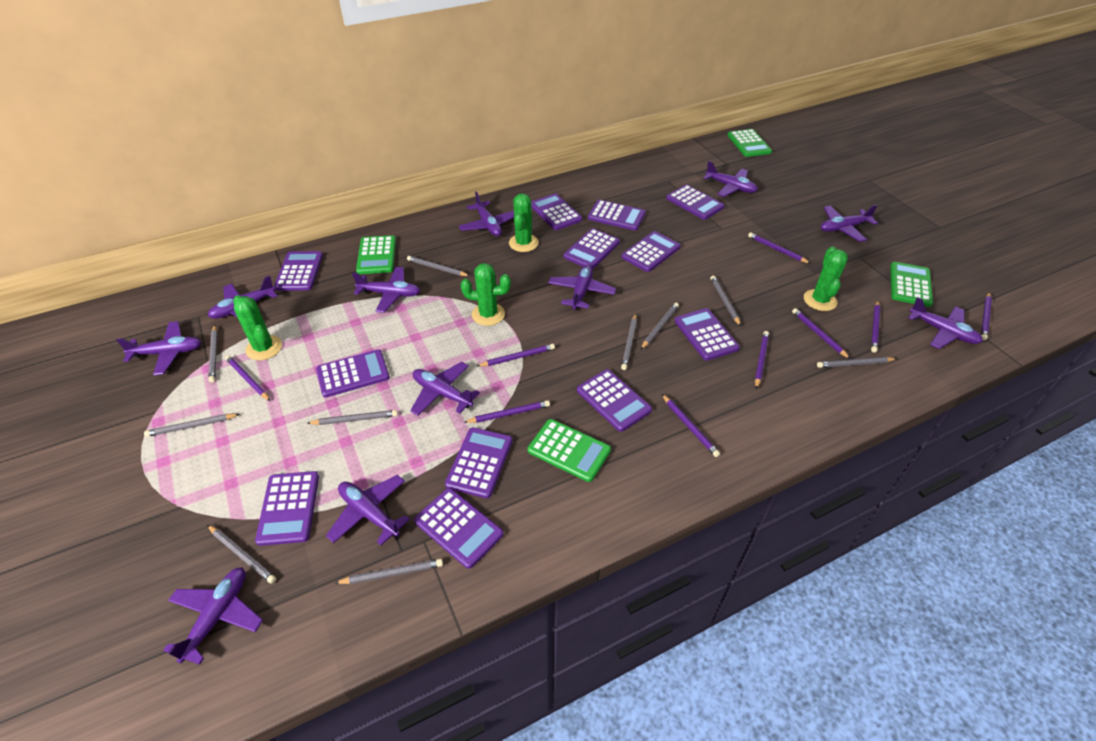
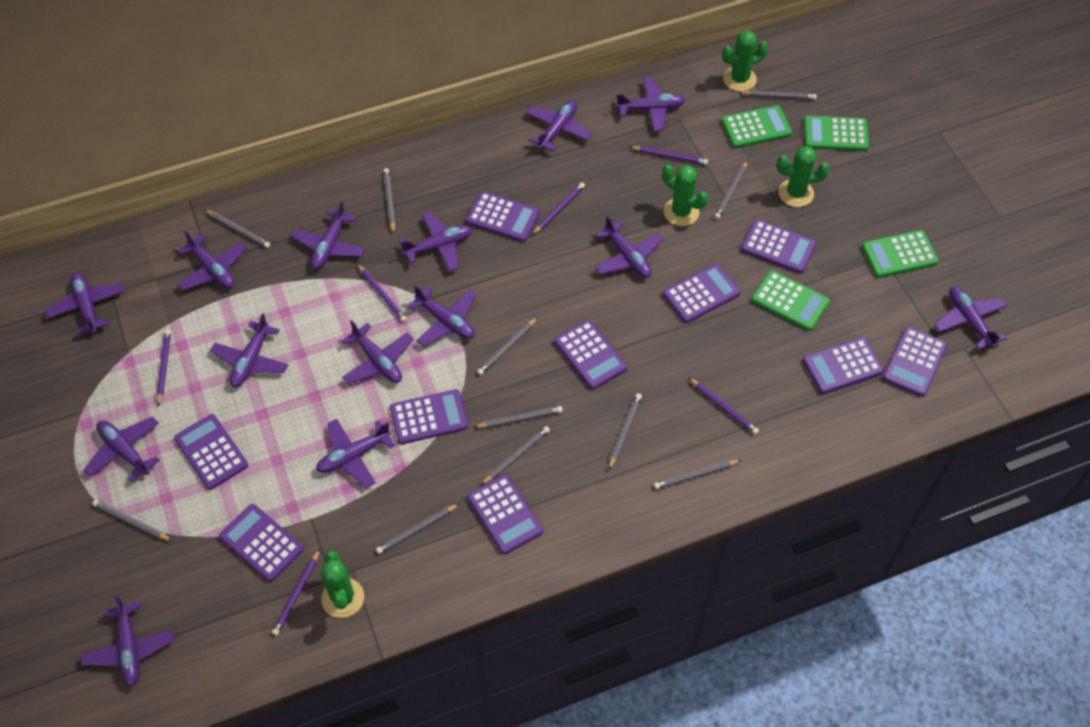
grey pencil: [144,414,240,437] [207,525,276,584] [208,325,218,382] [307,410,398,425] [335,559,443,584] [407,256,470,276] [621,313,637,370] [641,303,679,349] [710,275,741,326] [817,357,897,368] = 10 -> [92,500,172,541] [205,210,270,248] [376,503,460,554] [383,168,395,234] [473,406,563,428] [477,317,538,375] [480,426,550,486] [609,393,642,469] [654,460,741,489] [714,160,748,219] [738,90,817,100] = 11
purple calculator: [255,471,319,546] [274,251,323,291] [316,349,390,398] [414,488,503,569] [445,427,512,498] [531,193,582,230] [563,228,620,269] [577,369,652,432] [588,200,646,230] [621,231,681,272] [666,185,724,220] [675,308,740,361] = 12 -> [174,414,248,490] [219,504,304,582] [390,389,468,445] [466,191,540,242] [467,474,543,555] [554,320,627,390] [663,264,741,323] [741,219,817,274] [803,337,884,394] [883,326,947,397] = 10
purple pencil: [225,355,270,401] [464,400,550,423] [477,344,555,367] [662,394,720,457] [748,232,811,264] [755,331,769,389] [792,308,850,359] [871,300,880,352] [981,292,992,340] = 9 -> [157,329,171,407] [272,549,320,636] [357,264,407,322] [532,182,585,235] [630,146,708,165] [688,377,759,435] = 6
purple plane: [116,321,201,376] [163,567,263,665] [208,276,277,319] [326,475,410,545] [352,267,420,313] [410,362,480,416] [459,191,514,236] [548,265,616,310] [703,161,758,197] [821,204,878,242] [908,297,983,349] = 11 -> [44,273,125,335] [80,595,175,687] [84,416,159,482] [177,230,247,291] [210,313,288,388] [291,201,366,269] [316,418,395,488] [342,320,413,384] [400,211,472,272] [408,285,477,347] [525,100,592,152] [595,215,663,278] [616,77,685,132] [934,286,1007,349] = 14

